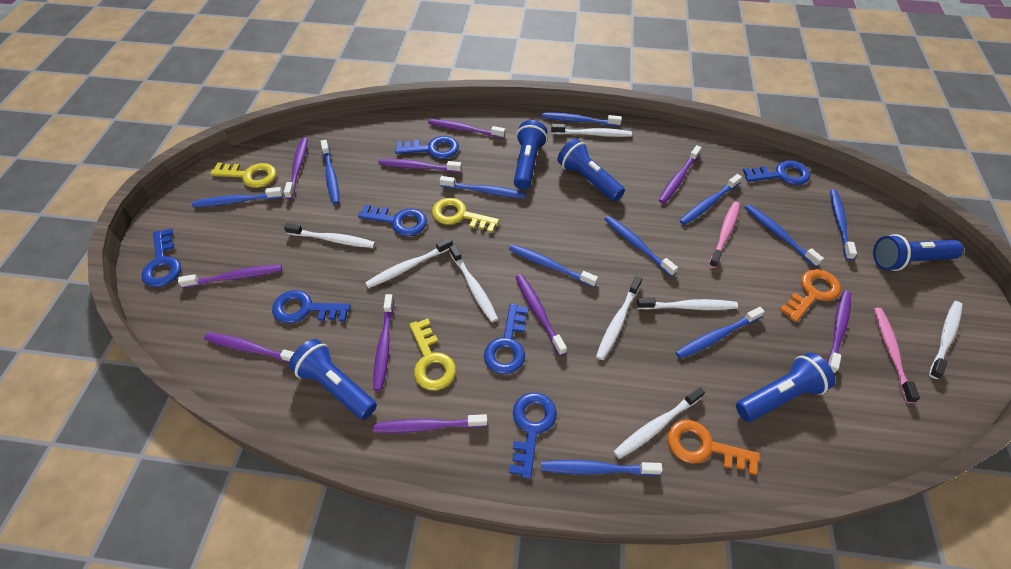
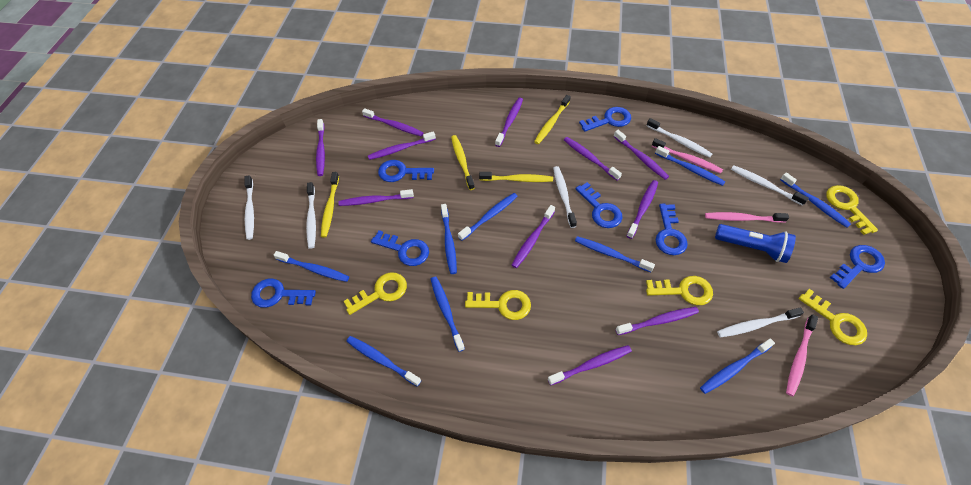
blue flashlight: [289,339,377,420] [514,120,548,190] [557,139,625,201] [736,353,835,422] [873,234,964,271] = 5 -> [715,224,796,263] = 1
blue toothbrush: [192,187,283,207] [321,140,340,204] [440,176,526,198] [509,244,598,287] [541,460,663,476] [542,113,622,126] [604,216,678,277] [676,307,765,359] [680,174,742,225] [745,204,824,267] [830,189,857,260] = 11 -> [274,251,349,282] [346,336,421,387] [431,277,465,352] [441,204,457,274] [458,193,518,241] [575,236,655,272] [655,146,725,186] [700,338,775,394] [780,173,851,228] = 9
orange key: [667,420,760,475] [780,269,841,322] = 2 -> none = 0
pink toothbrush: [709,202,740,268] [874,308,920,403] = 2 -> [652,138,723,174] [705,212,789,223] [786,314,818,396] = 3
purple toothbrush: [178,265,282,288] [204,332,294,363] [284,137,308,199] [373,294,394,391] [373,414,488,433] [378,159,462,173] [428,119,505,138] [516,274,567,356] [659,145,702,204] [827,291,851,374] = 10 -> [316,119,325,176] [338,189,414,206] [362,108,423,136] [368,131,436,160] [495,98,523,147] [512,205,555,268] [548,345,632,385] [564,137,622,181] [613,130,669,180] [615,307,699,335] [627,180,658,239] = 11
white toothbrush: [284,223,375,248] [365,238,453,288] [449,244,498,322] [551,124,632,137] [596,276,642,360] [613,387,705,459] [637,298,738,310] [929,301,962,379] = 8 -> [245,175,254,240] [306,182,316,249] [553,166,577,228] [646,118,712,158] [717,307,804,338] [731,165,809,206] = 6
yellow key: [210,163,276,188] [409,318,456,390] [432,198,499,233] = 3 -> [343,272,407,315] [465,290,531,320] [646,276,713,305] [799,289,867,345] [826,185,878,235] = 5
yellow toothbrush: none = 0 -> [321,172,339,238] [451,135,475,190] [479,172,553,182] [534,95,571,144] = 4

